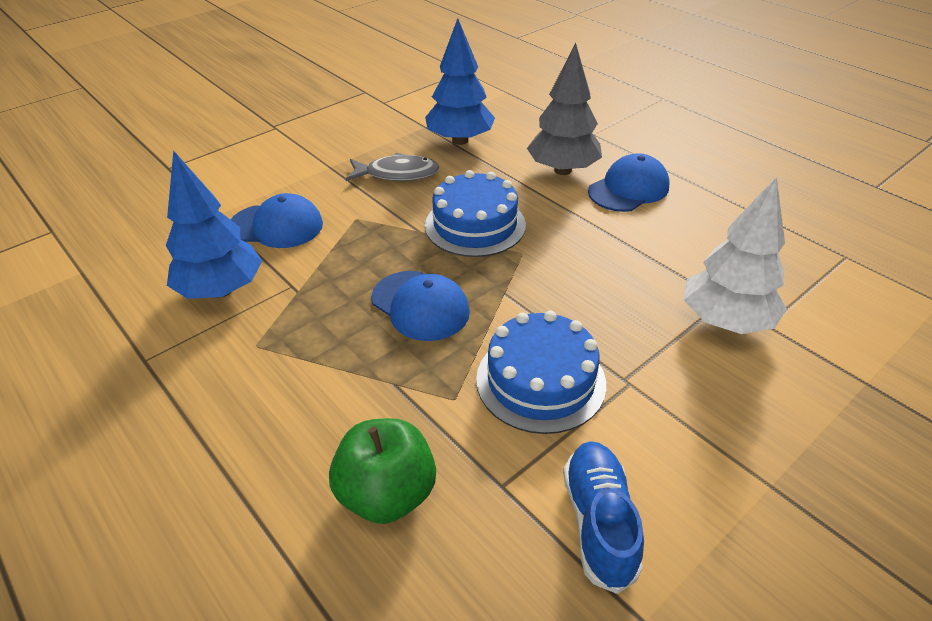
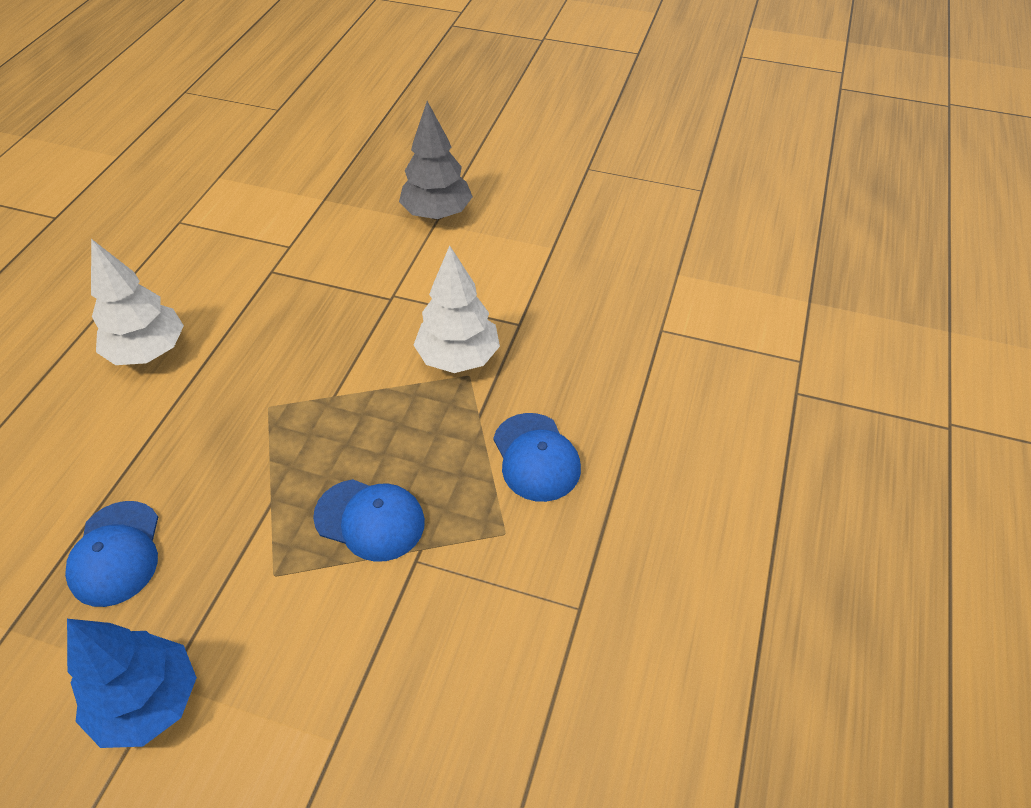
blue cake: [425,170,526,257] [476,311,606,434] = 2 -> none = 0
blue shoe: [563,441,644,594] = 1 -> none = 0
blue tree: [166,150,262,299] [425,18,495,145] = 2 -> [67,619,197,748] = 1
green apple: [329,418,436,524] = 1 -> none = 0
grey fish: [346,153,439,181] = 1 -> none = 0
white tree: [684,177,787,334] = 1 -> [91,239,184,365] [414,245,500,373] = 2

